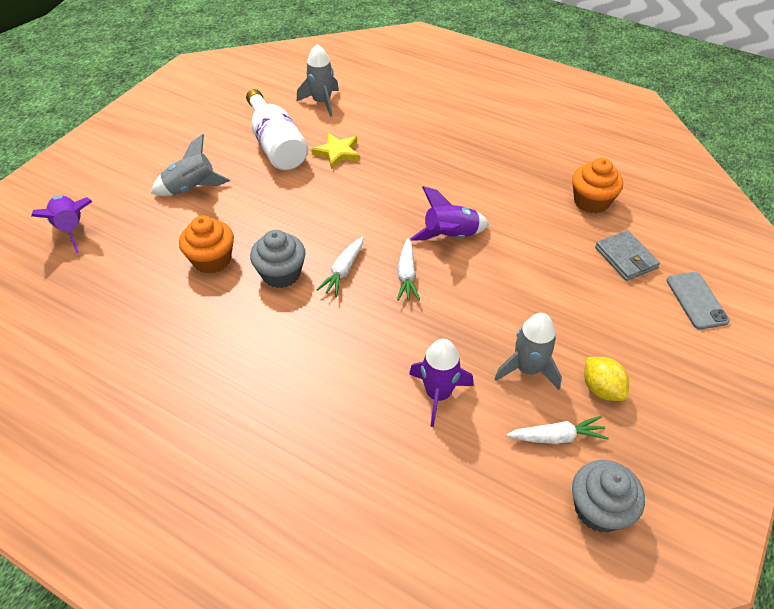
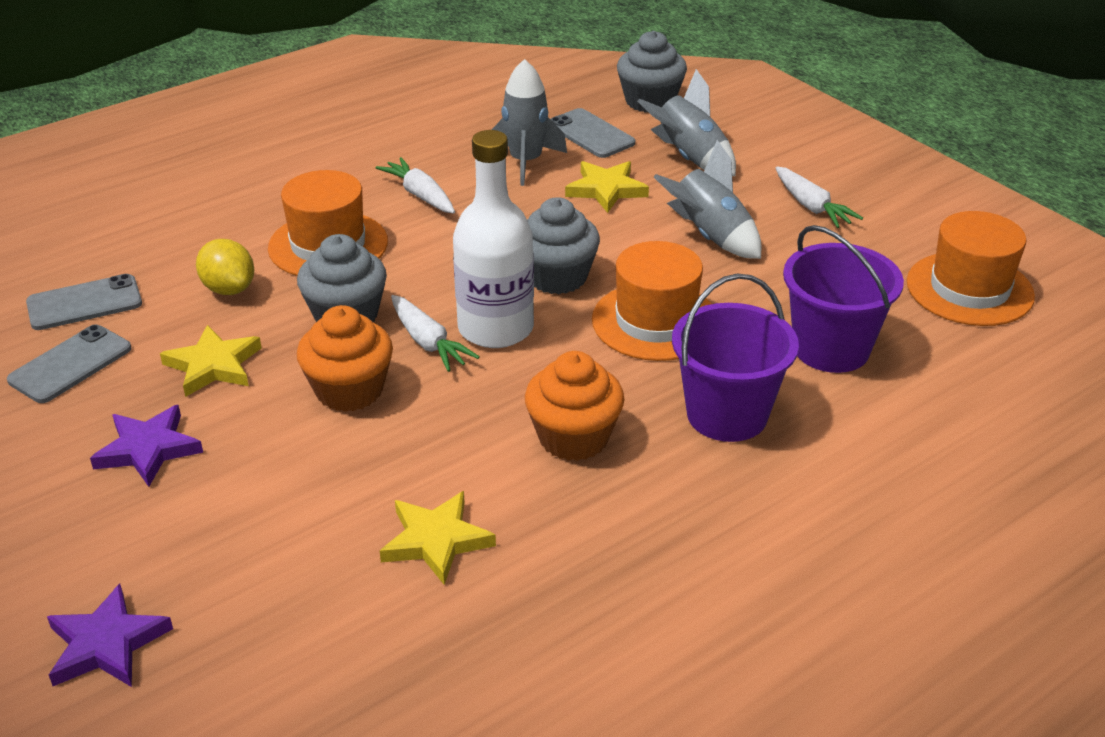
grey cupcake: [250,230,305,288] [572,460,645,533] = 2 -> [297,234,387,322] [527,197,600,294] [617,31,687,113] = 3
grey phone: [666,272,730,330] = 1 -> [7,324,132,403] [26,274,142,330] [551,108,635,158] = 3
grey wallet: [595,230,660,281] = 1 -> none = 0
orange hat: none = 0 -> [268,170,388,276] [592,241,712,361] [907,211,1035,326] = 3
purple bucket: none = 0 -> [672,273,799,442] [783,225,904,373] = 2
purple rocket: [31,195,93,253] [409,339,473,427] [410,186,489,241] = 3 -> none = 0
purple star: none = 0 -> [47,584,173,687] [90,405,203,487] = 2
yellow star: [311,133,360,169] = 1 -> [160,325,262,397] [380,491,496,585] [565,161,649,213] = 3

